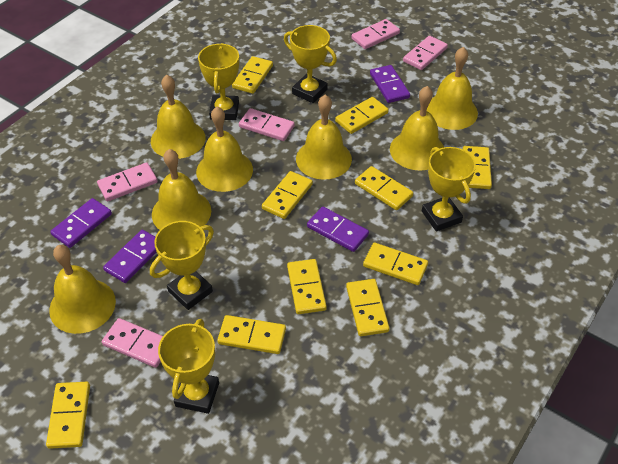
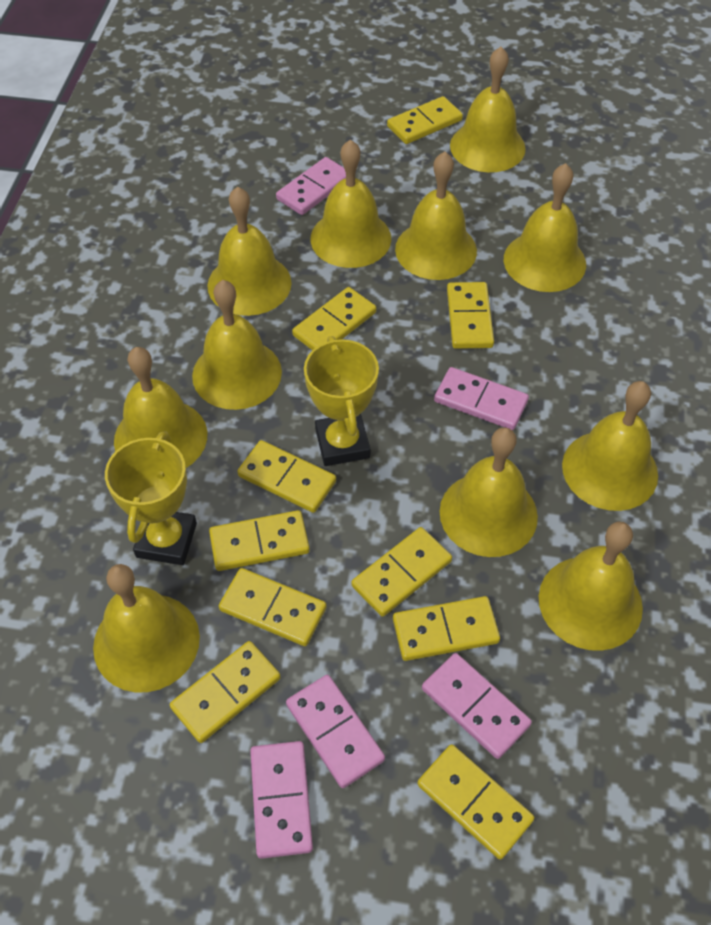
purple domino: [50,198,112,248] [103,230,157,283] [307,207,369,252] [370,65,410,103] = 4 -> none = 0
yellow bell: [49,245,116,334] [151,75,206,159] [152,149,211,230] [196,107,253,192] [296,95,352,180] [390,86,444,171] [427,47,478,130] = 7 -> [93,564,200,692] [114,347,207,468] [192,280,282,410] [207,186,291,316] [311,139,391,268] [395,152,477,280] [440,427,538,557] [450,47,526,172] [504,163,586,292] [539,522,643,651] [562,381,658,511] = 11
yellow trophy: [150,221,214,310] [158,319,219,414] [198,43,239,120] [284,25,337,103] [422,147,476,232] = 5 -> [105,431,197,565] [304,336,379,466] = 2

